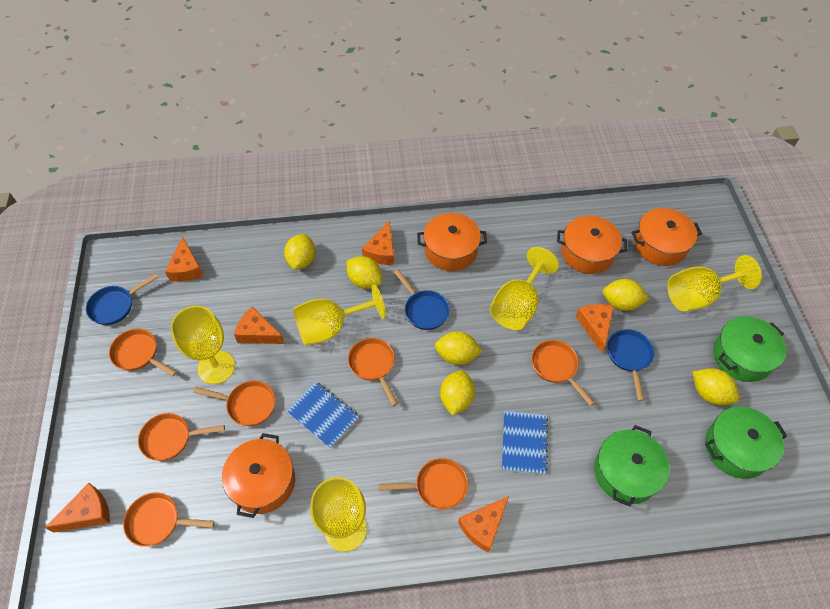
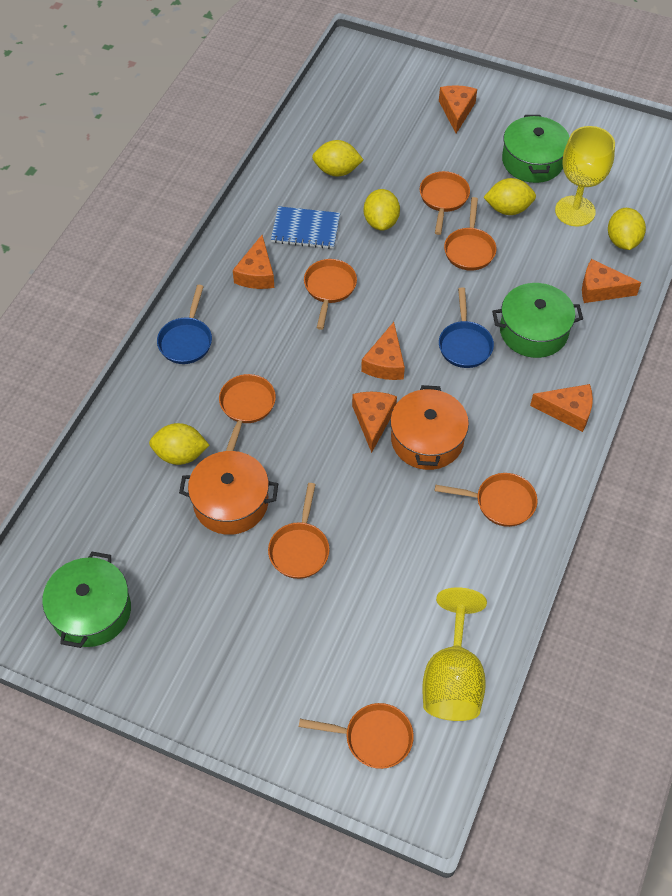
blue notebook: [287,381,359,448] [502,411,548,475] = 2 -> [271,206,340,249] = 1
blue pan: [86,274,159,325] [394,270,450,330] [607,329,655,401] = 3 -> [157,285,212,364] [439,287,494,368] = 2
orange pot: [222,433,295,518] [417,213,487,271] [557,216,627,274] [632,208,702,266] = 4 -> [179,451,278,535] [390,385,469,470] = 2
yellow goblet: [171,306,235,384] [293,284,386,346] [310,477,367,552] [490,247,559,330] [667,255,762,311] = 5 -> [422,587,487,721] [555,126,615,227] = 2
yellow lemon: [284,234,315,270] [347,256,382,289] [435,331,483,365] [440,370,475,416] [603,279,649,311] [693,368,739,405] = 6 -> [149,423,209,465] [312,140,363,176] [364,189,400,231] [483,178,536,215] [608,208,646,250] = 5

